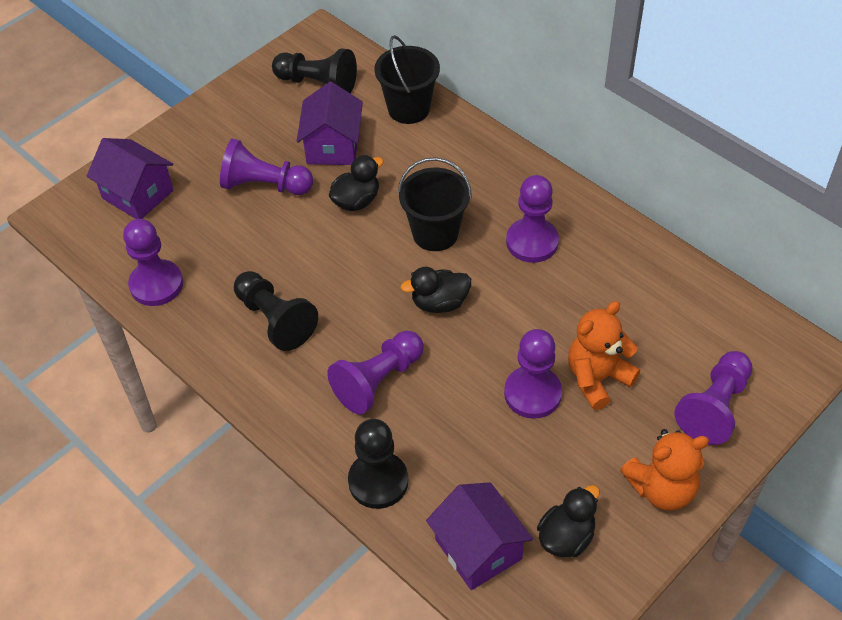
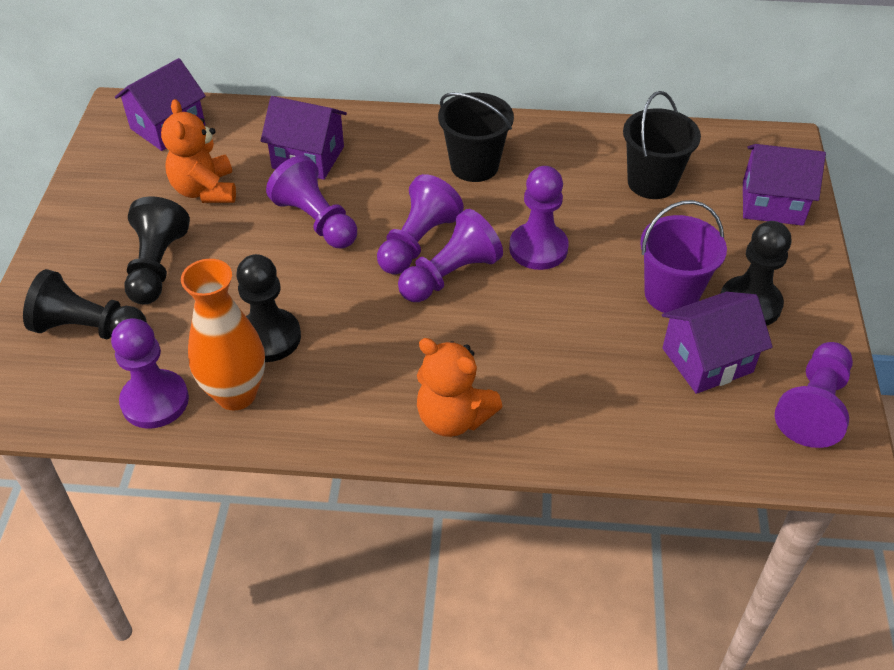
black duck: [329,155,384,211] [401,267,471,313] [537,485,600,557] = 3 -> none = 0
black pawn: [234,271,318,351] [272,49,357,93] [348,419,408,509] = 3 -> [23,269,147,339] [124,196,190,304] [236,254,301,362] [720,221,791,326] = 4
orange vase: none = 0 -> [181,259,265,410] = 1
purple bucket: none = 0 -> [640,200,727,313] = 1
purple house: [87,138,174,219] [297,82,363,165] [426,482,533,590] = 3 -> [115,58,206,151] [261,96,347,180] [662,292,773,394] [743,144,826,226] = 4

